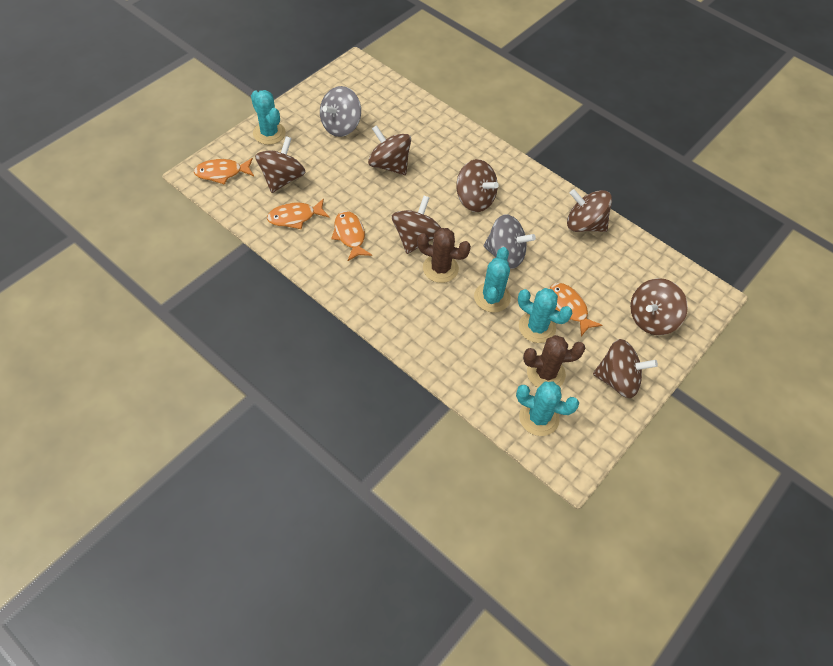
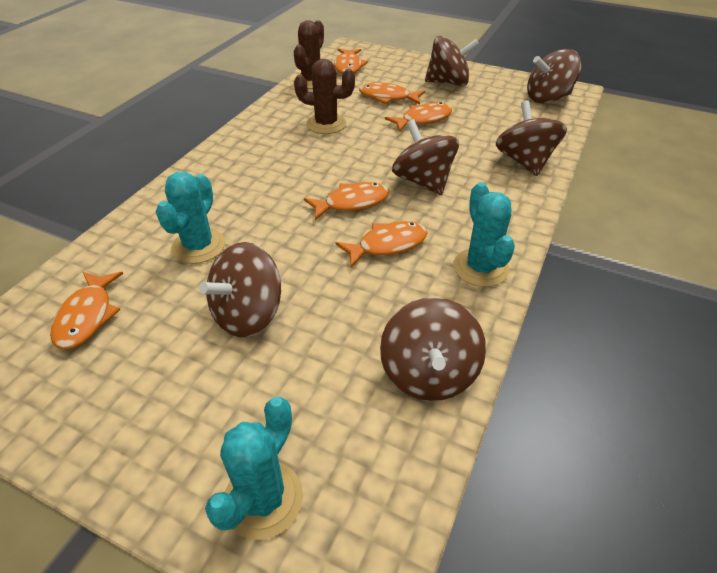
brown spinning top: [255,136,306,193] [368,125,411,175] [392,196,441,254] [456,159,499,212] [567,189,612,232] [593,339,658,398] [630,278,688,335] = 7 -> [199,242,281,337] [380,297,486,401] [392,119,459,195] [425,36,479,86] [496,100,567,176] [527,49,581,104] = 6
grey spinning top: [320,86,361,137] [484,214,536,269] = 2 -> none = 0
orange fish: [194,158,254,185] [267,199,330,229] [331,211,372,261] [550,283,602,337] = 4 -> [50,272,123,350] [304,182,389,220] [334,49,368,74] [335,221,428,268] [359,82,425,104] [385,102,452,132] = 6
turquoise cactus: [251,90,286,145] [474,247,511,312] [516,382,579,436] [518,288,572,343] = 4 -> [156,171,225,264] [205,397,303,540] [453,182,515,287] = 3

